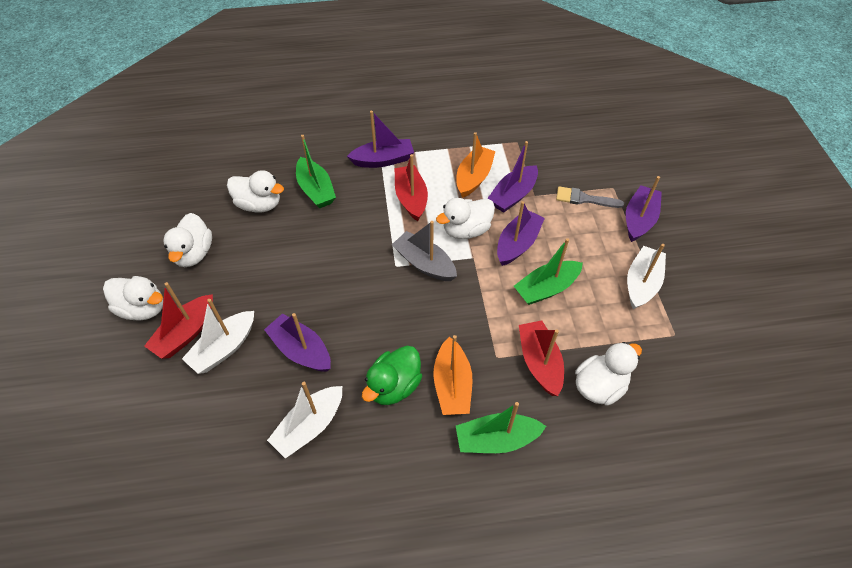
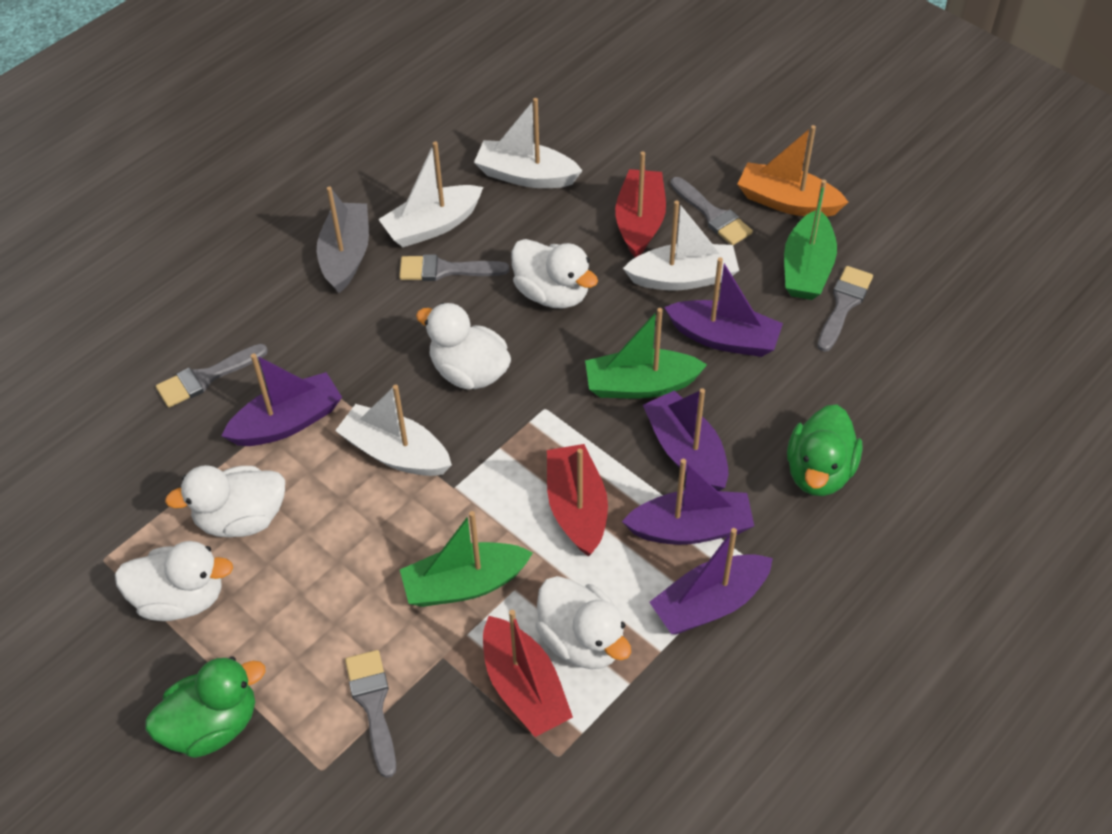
green duck: [362,346,422,405] = 1 -> [146,656,265,758] [787,405,862,496] = 2
grey brush: [556,186,624,208] = 1 -> [156,344,268,407] [345,650,396,778] [399,254,509,281] [670,177,753,245] [817,266,873,352] = 5
orange boat: [433,335,472,415] [456,132,496,198] = 2 -> [737,125,848,217] = 1
white boat: [182,299,254,374] [267,382,342,458] [627,244,666,309] = 3 -> [335,385,452,476] [378,141,483,247] [474,98,583,188] [623,200,739,291] = 4

